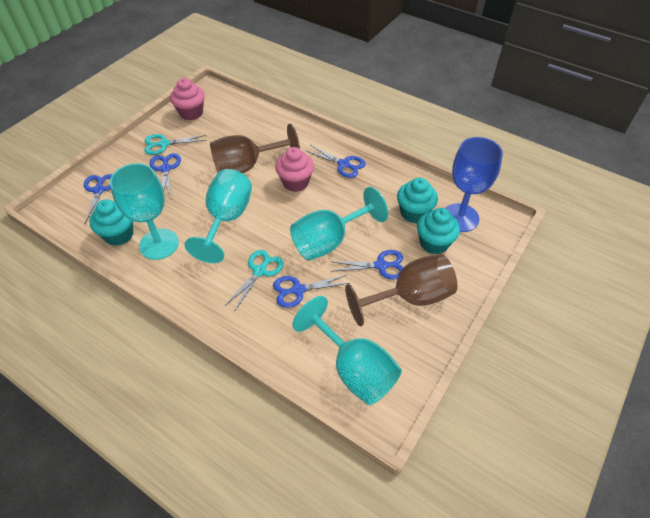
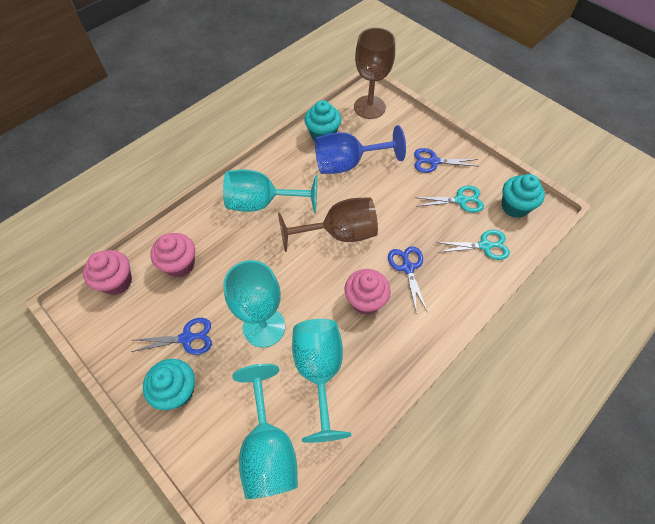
blue scissors: [84,174,112,223] [150,153,181,196] [273,274,350,308] [306,145,366,178] [331,250,403,280] = 5 -> [131,318,212,355] [388,246,428,314] [414,148,479,173] = 3
pink cupcake: [170,78,205,120] [275,147,314,192] = 2 -> [83,250,132,295] [150,233,195,277] [344,269,391,315] = 3

